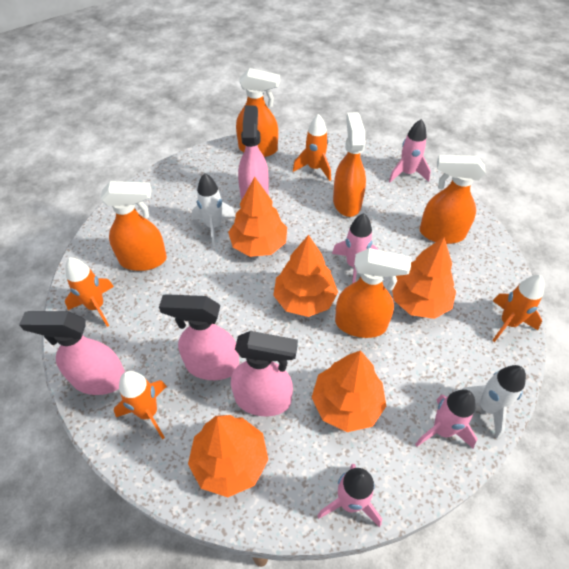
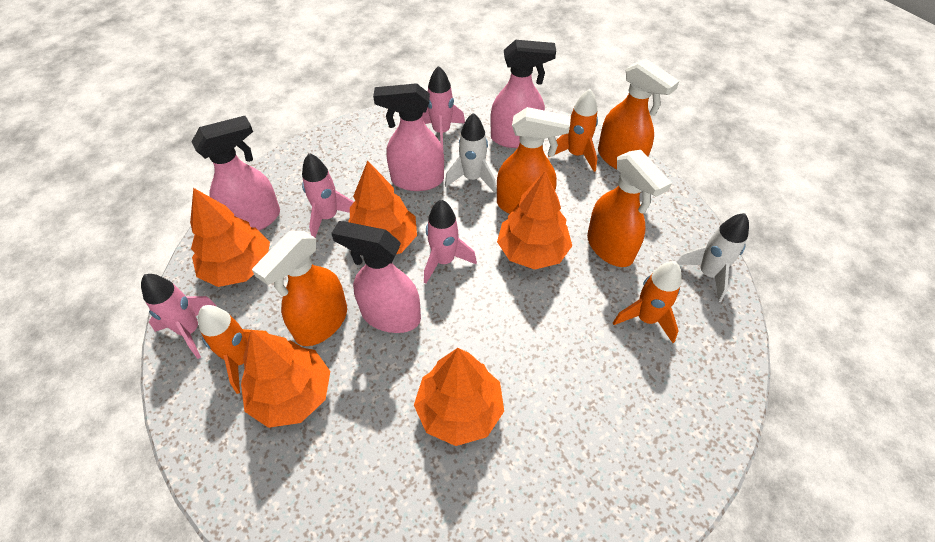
orange rocket: [65,257,114,327] [114,371,167,439] [293,114,331,181] [492,275,545,342] = 4 -> [198,305,269,394] [548,89,598,172] [613,261,682,343] = 3
orange spray bottle: [100,181,167,271] [236,68,280,157] [333,112,366,217] [335,248,411,338] [420,155,486,244] = 5 -> [252,231,347,346] [497,107,571,214] [587,150,672,267] [598,59,679,169] = 4

